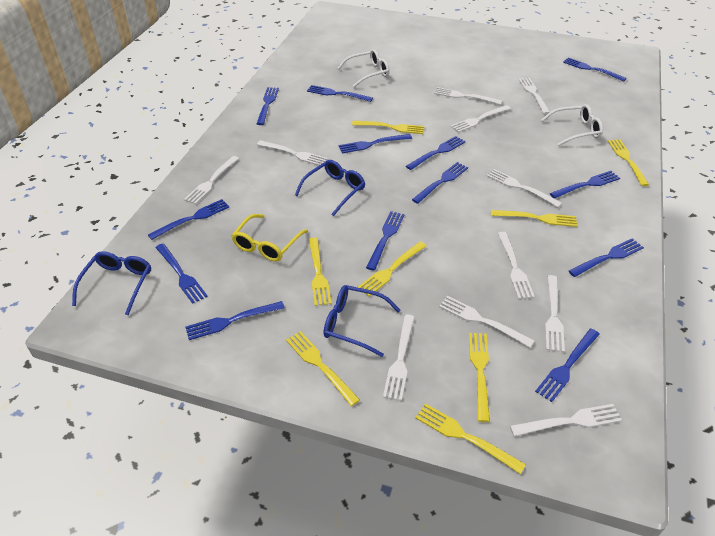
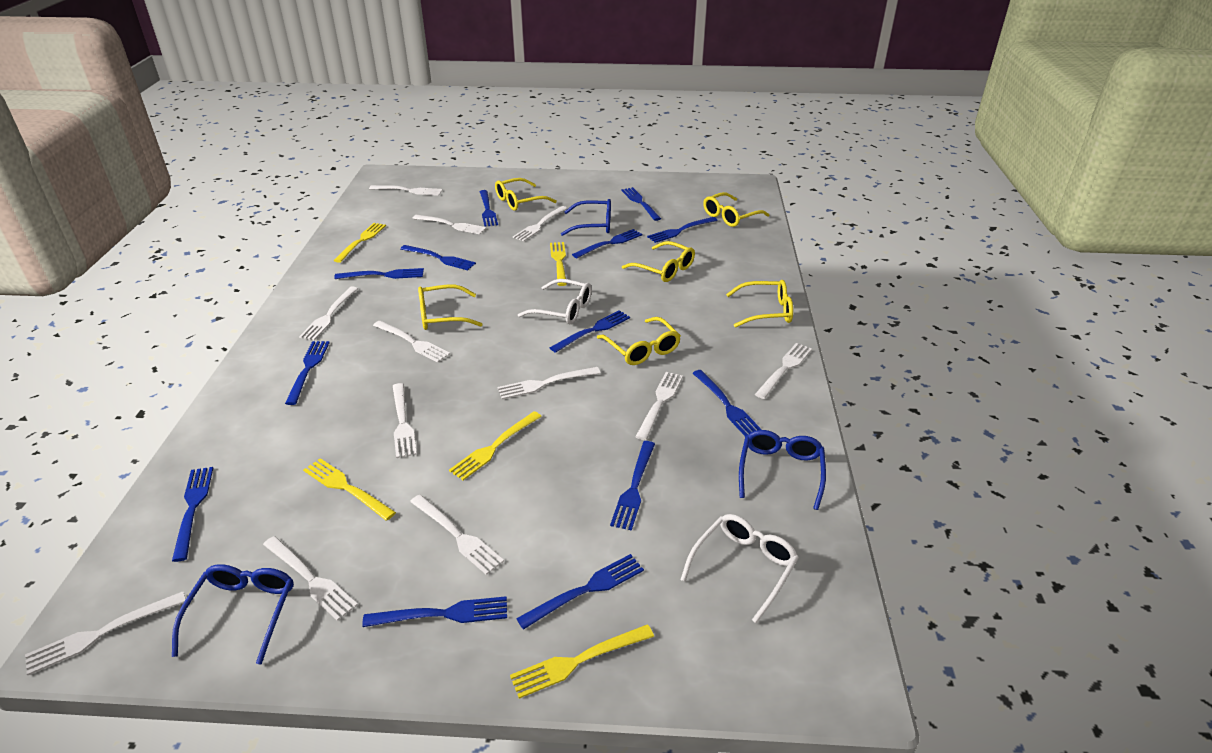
white fork: [184,156,239,204] [257,140,328,165] [383,315,415,401] [434,87,502,105] [439,296,534,348] [450,105,511,132] [487,169,562,207] [498,232,535,299] [510,404,622,437] [518,78,550,114] [545,275,565,352] = 11 -> [25,592,186,675] [263,536,358,621] [299,286,358,340] [369,185,442,196] [373,321,450,362] [393,383,417,458] [410,495,504,575] [412,215,486,234] [497,367,601,399] [513,206,568,241] [636,372,683,440] [755,343,812,399] = 12
yellow fork: [286,331,360,406] [309,237,331,306] [352,121,424,134] [357,241,427,297] [415,403,526,474] [469,333,490,422] [491,210,577,227] [608,139,649,186] = 8 -> [303,458,396,521] [333,223,386,263] [449,411,542,480] [510,624,654,699] [550,242,567,286] = 5
yellow glasses: [231,214,308,261] = 1 -> [418,285,483,330] [495,178,557,211] [597,317,681,365] [622,241,695,282] [703,192,769,227] [726,280,793,328] = 6

